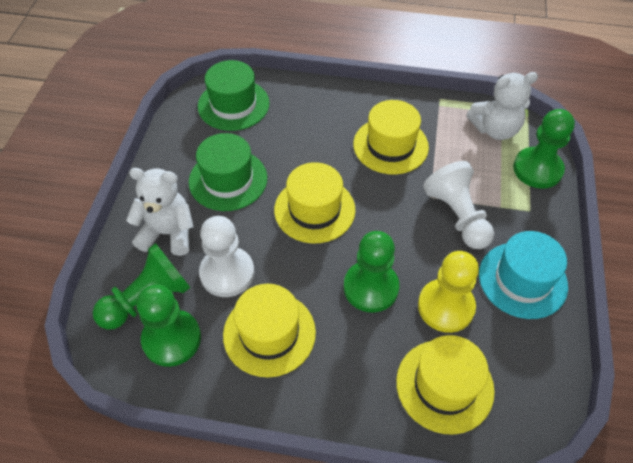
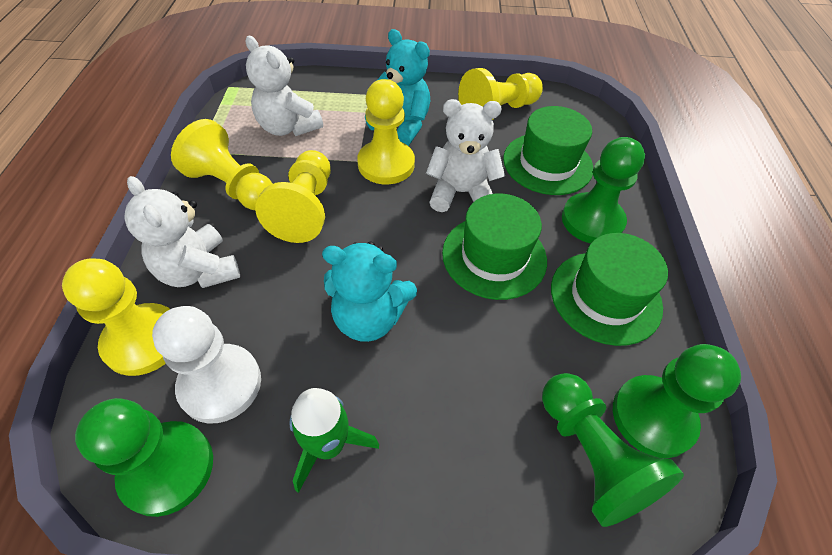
green hat: [189,133,267,211] [198,60,270,131] = 2 -> [442,194,547,300] [503,106,593,195] [551,233,668,346] = 3
green rocket: none = 0 -> [289,388,379,493] = 1
turquoise hat: [479,231,568,319] = 1 -> none = 0
turquoise teddy bear: none = 0 -> [322,242,417,342] [365,29,430,146] = 2
white pawn: [199,216,254,297] [423,161,494,249] = 2 -> [152,306,261,423] = 1
white teddy bear: [126,168,194,256] [466,72,538,140] = 2 -> [124,176,240,288] [245,36,323,136] [426,99,505,212] = 3
yellow hat: [223,284,316,377] [274,162,356,243] [353,100,429,174] [396,335,495,435] = 4 -> none = 0
yellow pawn: [418,251,479,333] = 1 -> [62,259,170,376] [171,119,273,210] [255,150,331,243] [357,79,415,184] [458,68,543,120] = 5

